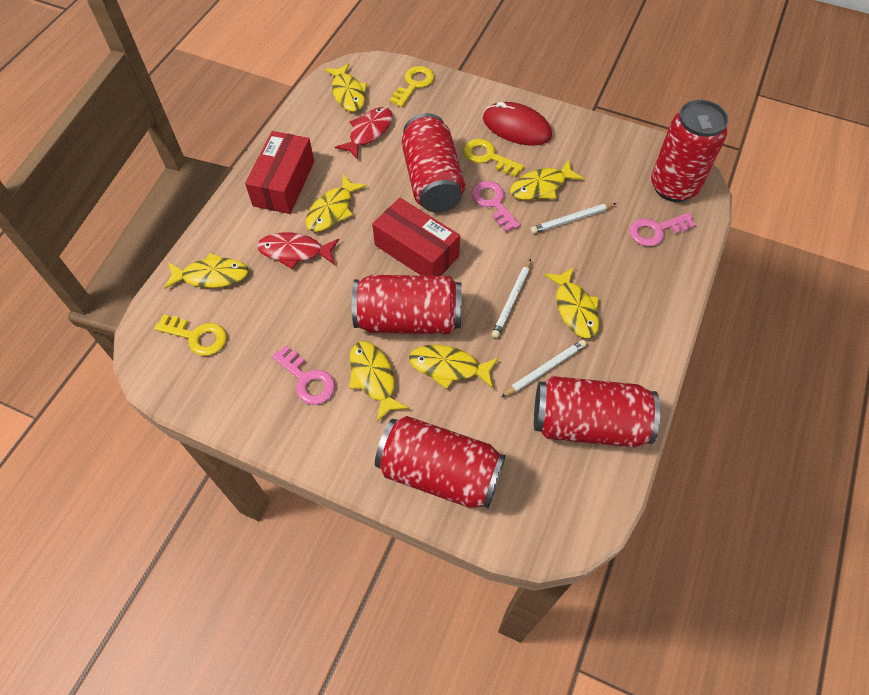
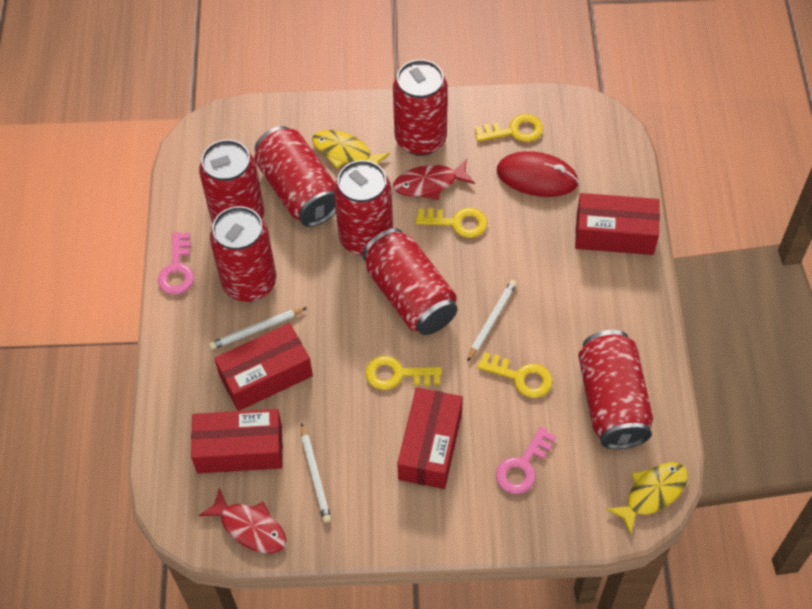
pink key: [272,345,335,405] [471,181,520,232] [629,213,696,246] = 3 -> [158,232,194,295] [496,427,556,494] = 2
red box: [245,131,314,214] [372,198,460,276] = 2 -> [191,409,283,474] [214,323,313,411] [397,387,463,489] [575,193,660,255] = 4
red can: [352,275,462,334] [375,416,506,509] [402,113,465,212] [534,376,661,448] [651,100,728,202] = 5 -> [199,139,264,223] [210,206,276,302] [254,126,336,227] [334,160,393,256] [362,228,458,335] [393,59,448,156] [578,330,653,449] = 7
yellow fish: [164,253,248,289] [305,175,367,232] [324,63,367,112] [349,341,409,422] [409,345,498,389] [510,159,584,200] [544,267,599,338] = 7 -> [312,130,390,169] [606,462,688,535] = 2
yellow key: [154,315,227,356] [390,66,434,107] [463,139,524,177] = 3 -> [365,356,442,390] [416,208,488,238] [475,114,543,142] [477,352,553,398] = 4

